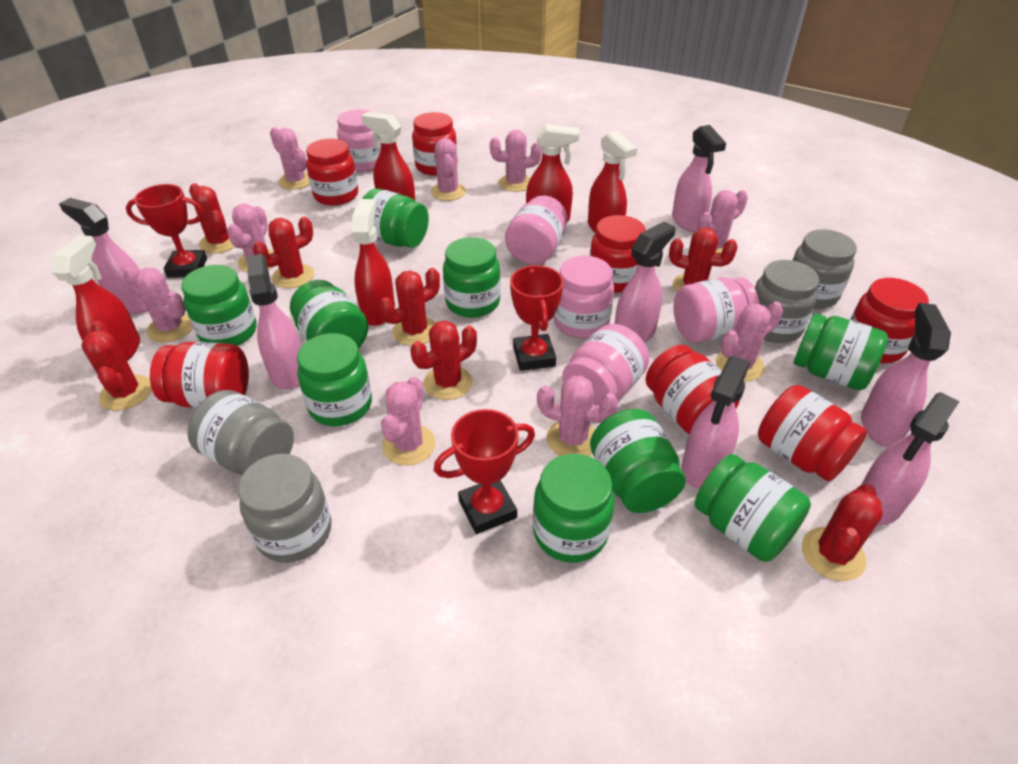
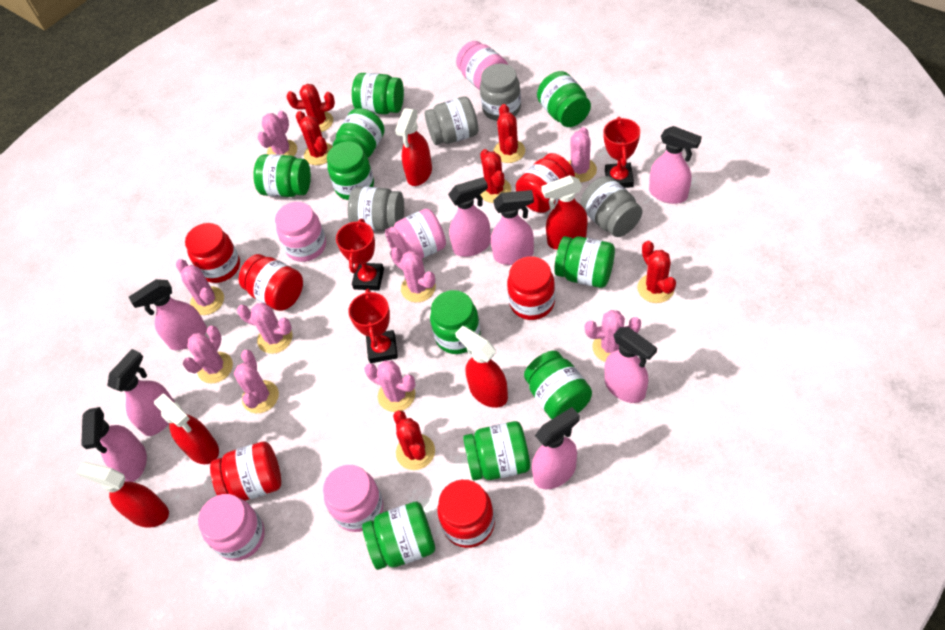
green jar: [181,265,257,346] [290,280,368,348] [297,333,372,426] [362,189,429,248] [443,237,501,318] [533,454,615,563] [590,409,686,513] [695,454,811,562] [794,313,888,390] = 9 -> [253,154,311,197] [327,142,374,200] [333,108,385,158] [352,73,404,114] [362,502,435,570] [430,290,481,354] [463,421,530,481] [524,351,592,419] [537,71,591,127] [554,236,615,288] = 10
pink spray bottle: [59,198,148,314] [247,254,301,390] [615,222,675,343] [672,125,726,232] [682,356,750,488] [861,303,951,447] [861,392,959,526] = 7 -> [81,407,147,482] [107,349,175,436] [129,279,207,350] [448,177,491,257] [491,190,534,265] [532,407,580,489] [604,327,657,403] [649,126,702,204] = 8
red cactus: [81,321,152,411] [189,183,235,253] [253,217,314,288] [379,268,440,346] [410,320,477,400] [669,228,738,292] [802,484,883,581] = 7 -> [287,84,335,132] [296,111,333,165] [393,410,435,470] [480,149,511,203] [493,104,525,163] [637,241,676,303] = 6
red jar: [150,342,249,408] [306,139,358,206] [412,112,457,176] [590,215,645,293] [646,345,740,434] [758,385,867,481] [850,278,929,363] = 7 -> [185,223,240,283] [210,442,281,501] [239,254,303,311] [437,479,495,548] [507,256,555,320] [516,153,575,213] = 6

